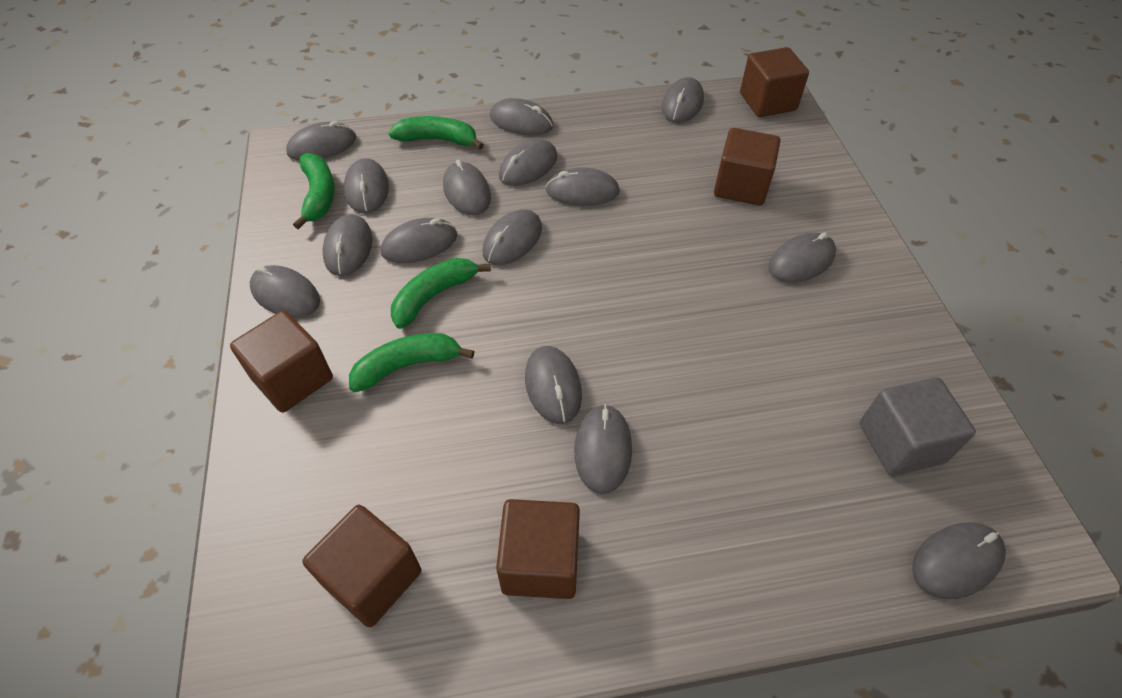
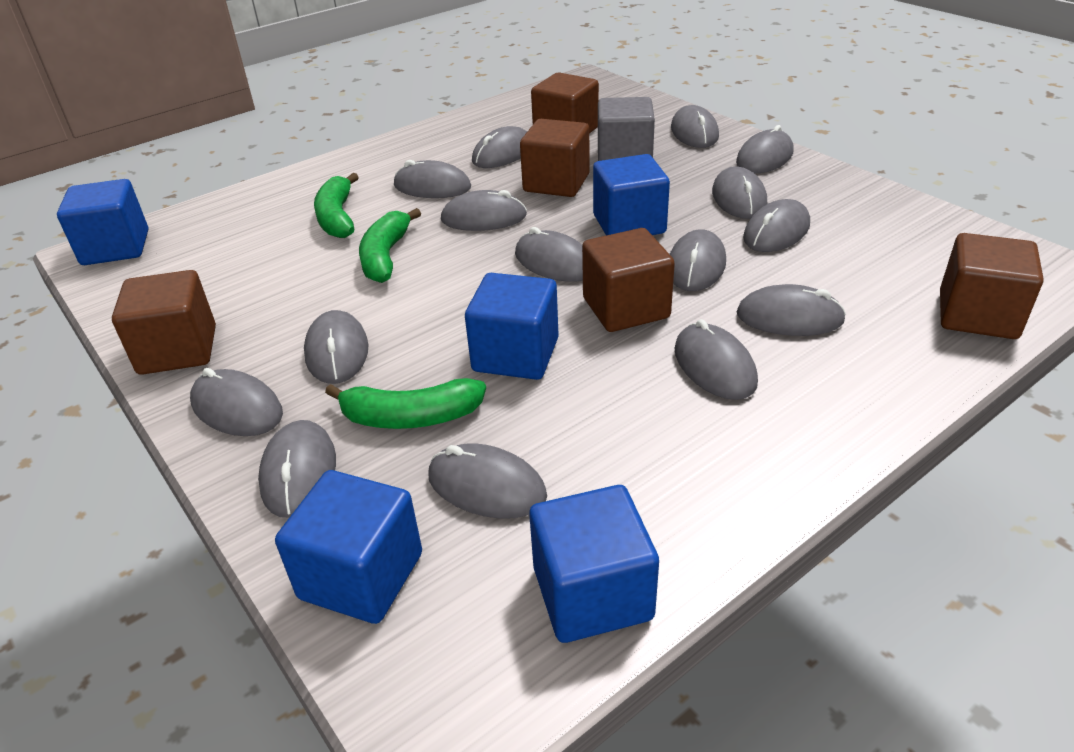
blue cube: none = 0 -> [57,179,148,265] [275,470,422,624] [465,273,559,380] [529,485,659,643] [593,154,670,235] = 5
green banana: [293,153,335,229] [349,333,474,392] [388,116,484,150] [391,258,491,329] = 4 -> [314,173,359,238] [325,378,486,429] [359,208,421,283] = 3

